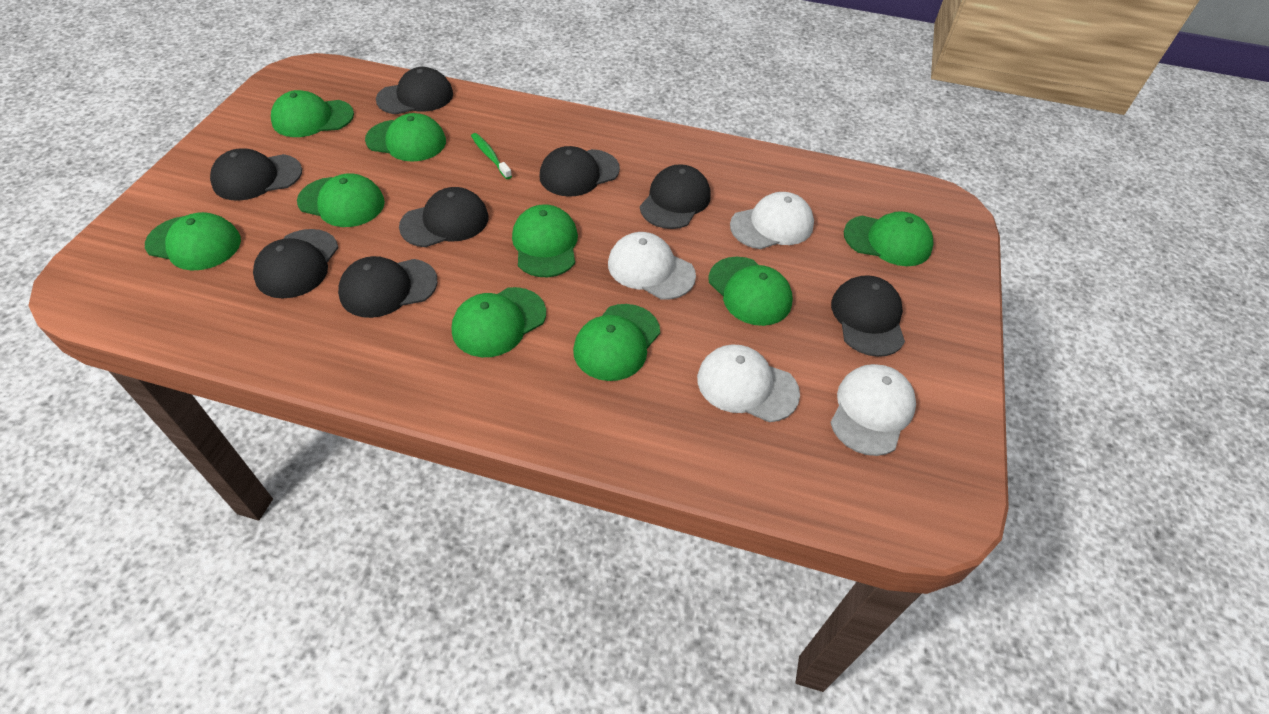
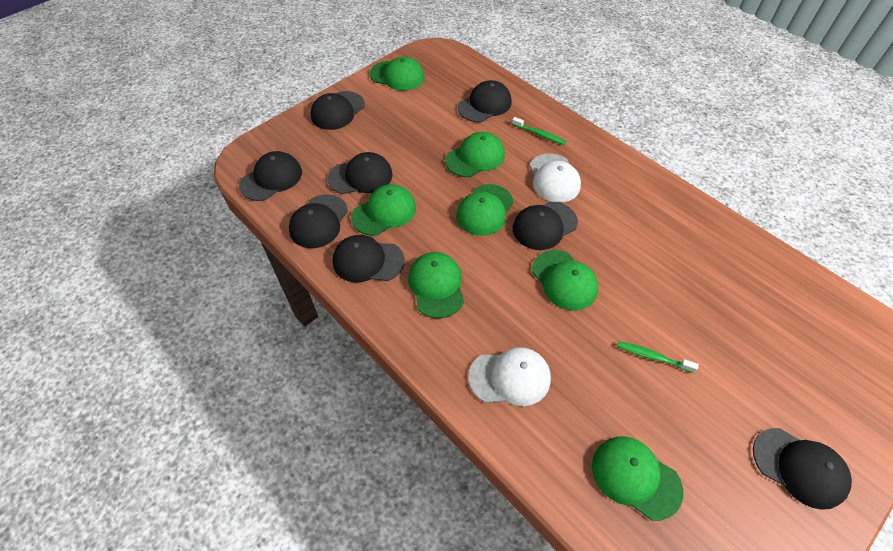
green cap: [145,212,241,270] [271,90,354,137] [297,173,385,227] [365,113,446,162] [452,287,546,357] [512,204,578,277] [573,304,660,381] [708,257,793,326] [844,211,934,266] = 9 -> [351,184,416,236] [370,56,425,91] [408,252,464,318] [445,132,505,177] [456,184,513,236] [532,250,598,311] [592,436,683,521] = 7
green toothbrush: [471,133,512,179] = 1 -> [512,117,566,145] [617,341,699,373] = 2
white cap: [608,232,696,299] [697,345,800,422] [730,192,814,249] [830,364,916,456] = 4 -> [468,347,551,406] [530,153,581,202] = 2

